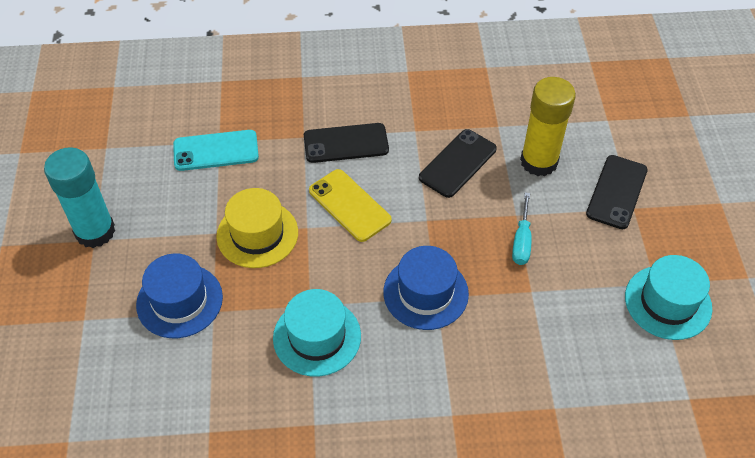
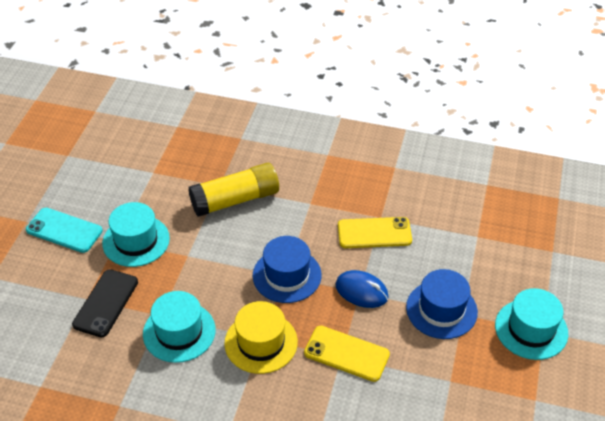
black phone: [304,123,389,163] [419,129,497,198] [586,155,648,229] = 3 -> [72,269,138,337] = 1
blue mouse: none = 0 -> [335,270,389,308] = 1
turquoise glue stick: [44,147,115,248] = 1 -> none = 0
turquoise hat: [273,289,361,377] [625,255,712,340] = 2 -> [102,202,170,267] [143,291,216,363] [495,288,568,360] = 3
turquoise screwdriver: [512,192,532,265] = 1 -> none = 0
yellow phone: [309,169,392,242] = 1 -> [304,326,390,382] [338,217,412,248] = 2

